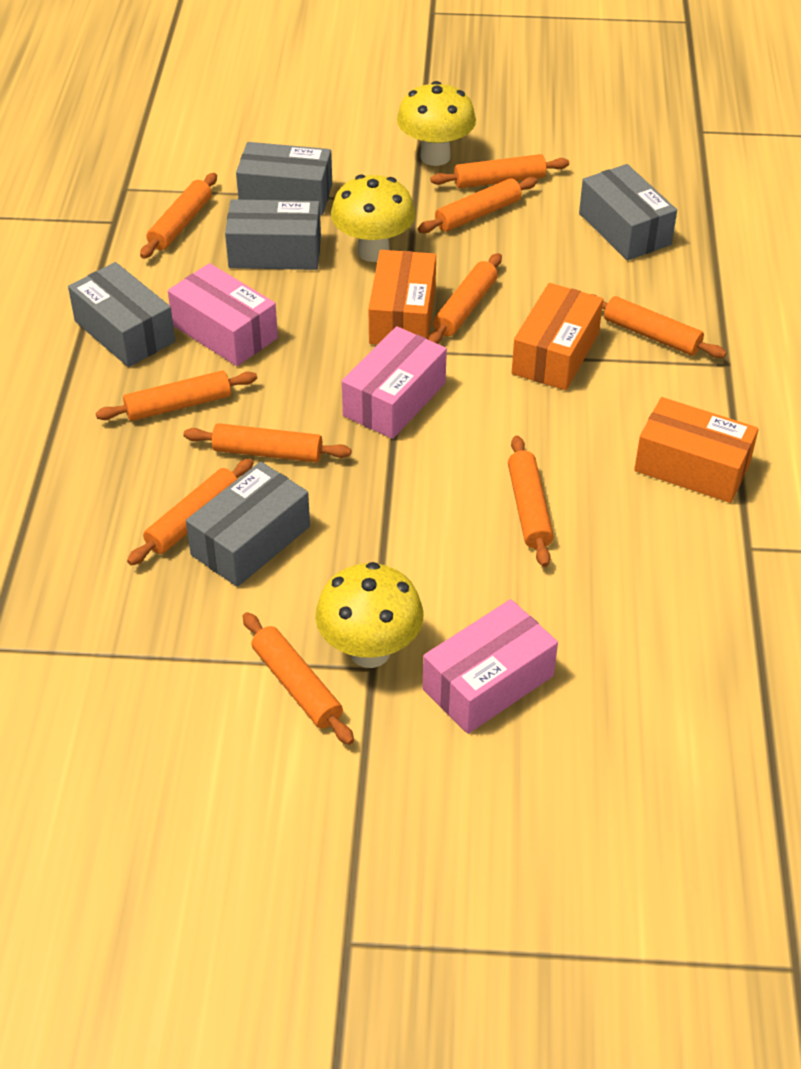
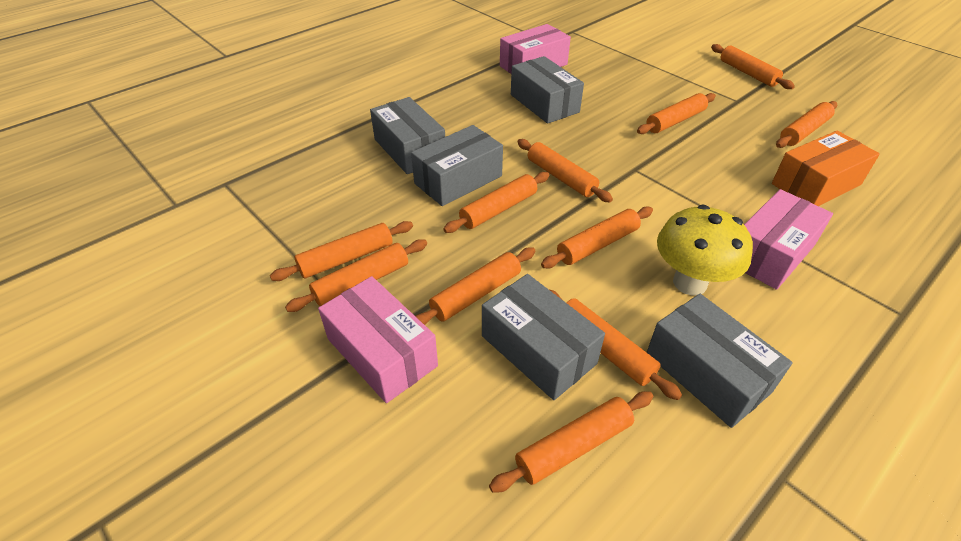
orange box: [369,250,436,345] [512,283,603,390] [634,397,758,503] = 3 -> [772,131,880,206] = 1
orange rolling pin: [96,371,257,421] [127,459,254,565] [140,173,217,259] [183,423,351,462] [242,612,354,745] [418,177,537,233] [428,253,502,344] [430,154,569,188] [508,435,554,567] [591,294,726,358] = 10 -> [270,221,413,281] [285,239,427,312] [415,247,535,325] [443,172,549,233] [489,391,653,493] [517,139,613,202] [541,207,653,268] [550,290,682,400] [637,93,716,134] [711,44,795,89] [776,101,837,148] = 11
yellow mushroom: [315,562,424,668] [331,174,415,262] [397,81,476,166] = 3 -> [657,205,753,295] = 1

